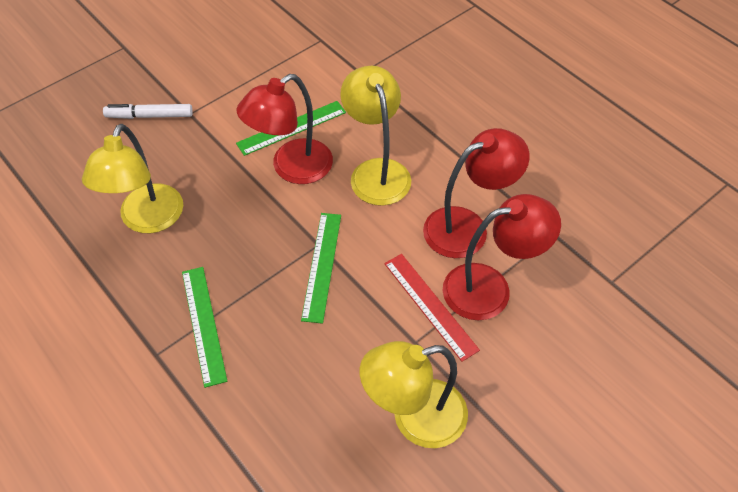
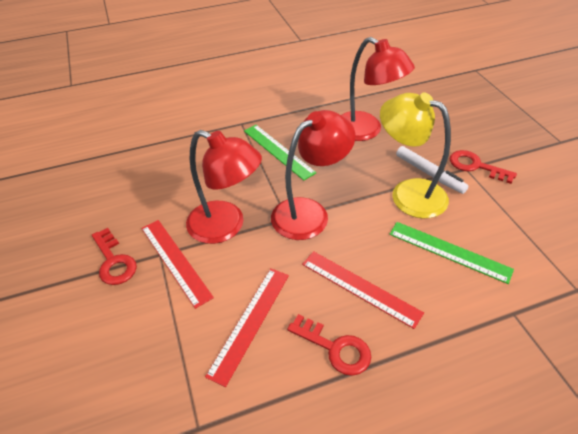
green ruler: [182,267,227,388] [236,101,346,156] [301,213,341,324] = 3 -> [244,125,317,180] [389,222,514,284] = 2
red key: none = 0 -> [92,228,137,285] [287,314,371,376] [450,150,517,184] = 3
red ruler: [384,254,480,362] = 1 -> [141,220,214,309] [205,269,289,387] [302,251,424,329] = 3
yellow lamp: [82,124,183,233] [340,66,411,206] [360,341,468,448] = 3 -> [380,93,451,218] = 1

